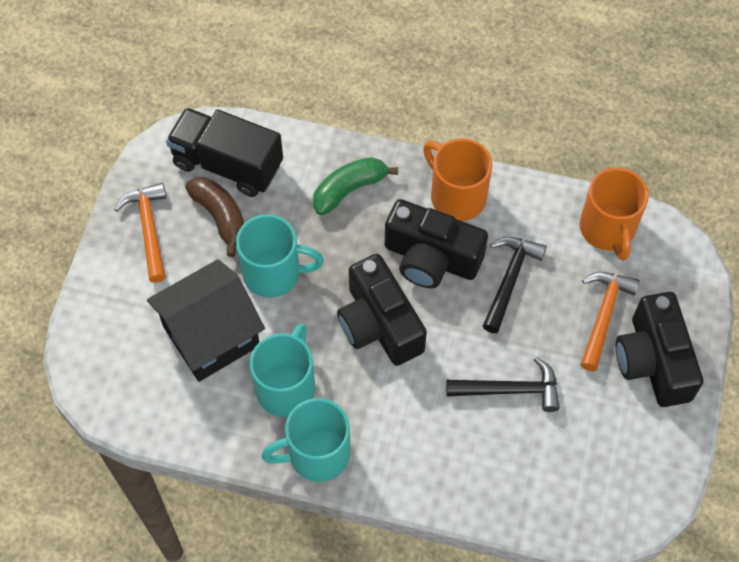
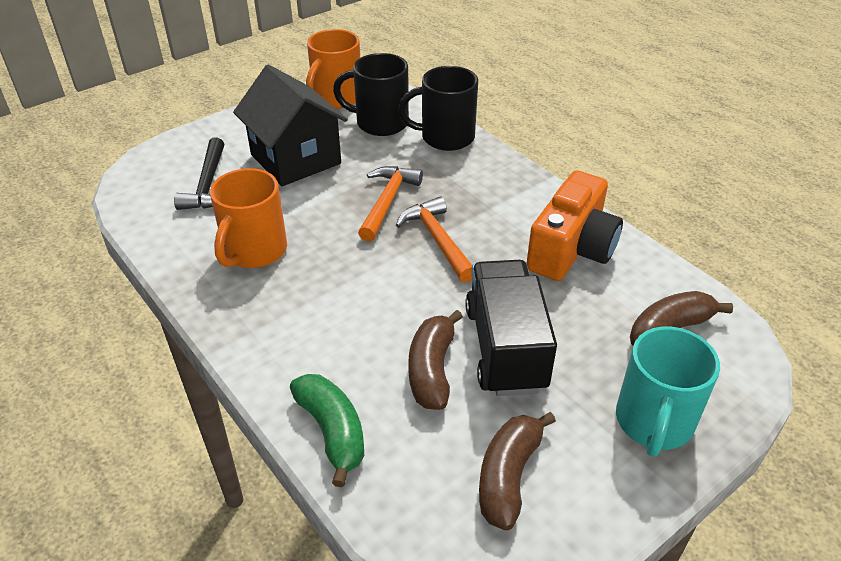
black camera: [337,254,427,366] [385,199,488,288] [616,292,703,407] = 3 -> none = 0
black hammer: [446,357,560,412] [483,237,547,333] = 2 -> [174,138,224,210] = 1
black mug: none = 0 -> [333,53,409,136] [398,66,478,151] = 2
brown banana: [185,177,244,257] = 1 -> [408,310,463,410] [479,412,556,531] [630,291,733,346] = 3
orange camera: none = 0 -> [527,170,623,281] = 1
turquoise mug: [236,214,324,298] [250,324,315,417] [261,398,350,482] = 3 -> [616,327,720,457] = 1

